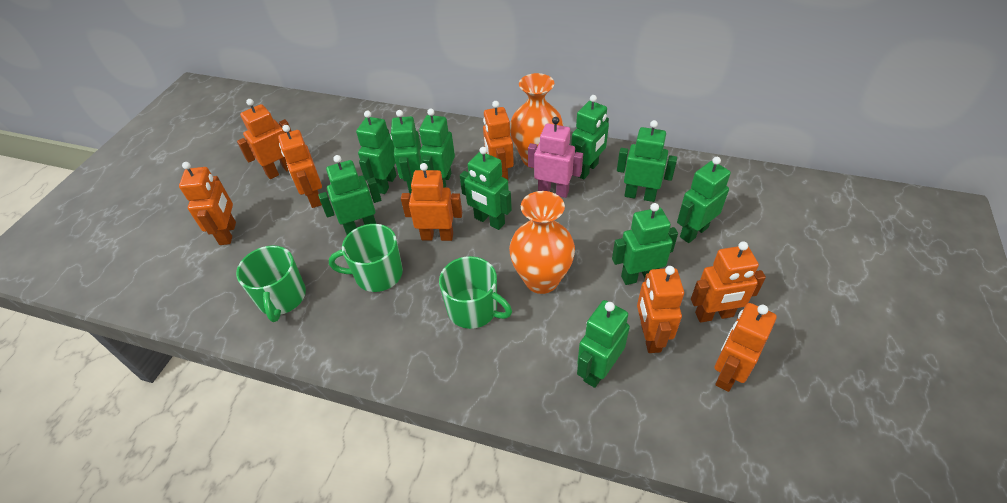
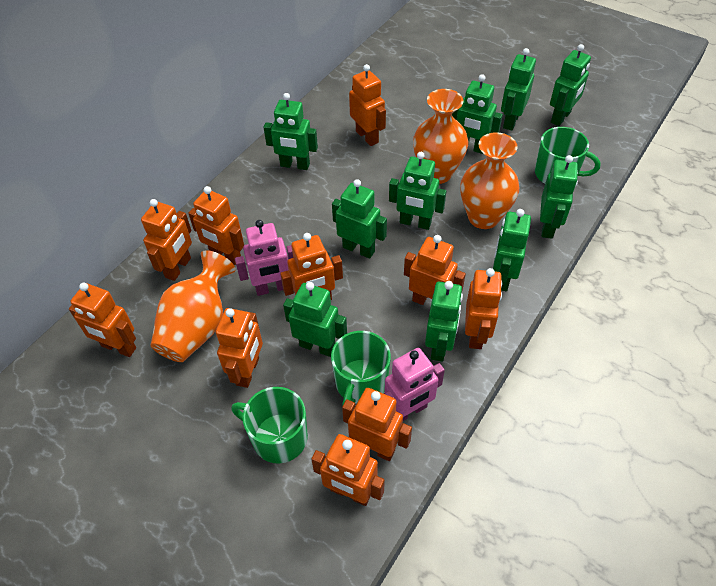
orange robot: [179,162,236,245] [237,99,291,179] [278,125,322,208] [401,163,462,241] [483,101,514,180] [637,266,684,353] [691,241,766,323] [715,303,777,392] = 8 -> [69,283,136,357] [141,199,192,281] [188,186,244,265] [216,308,263,388] [280,233,343,300] [311,434,385,506] [342,388,412,461] [349,64,386,146] [404,235,466,305] [465,268,502,349] = 10
orange vase: [509,191,575,294] [510,73,564,168] = 2 -> [151,250,236,362] [413,89,468,184] [460,132,519,229] = 3
pink robot: [528,117,583,198] = 1 -> [235,220,293,296] [384,348,445,421] = 2

